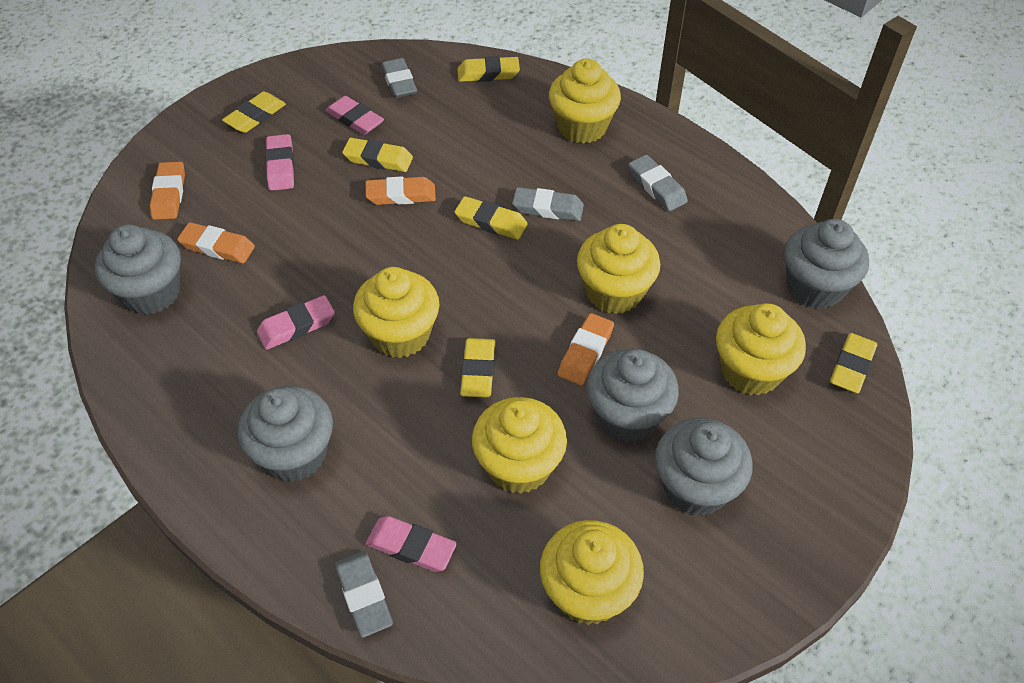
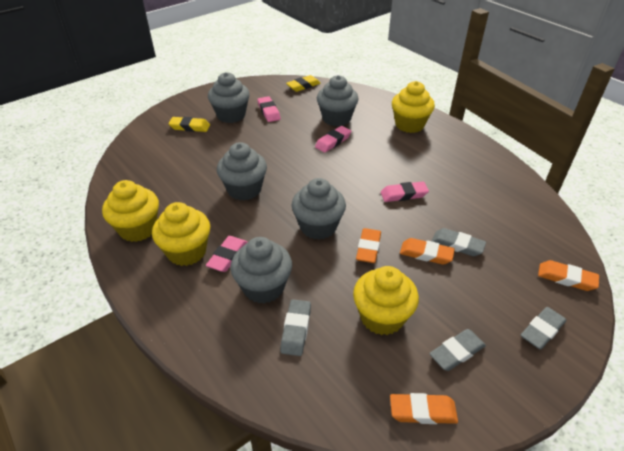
yellow cupcake: [353,267,439,358] [472,397,567,494] [540,520,644,625] [549,59,621,144] [577,224,660,314] [716,303,806,395] = 6 -> [102,180,159,242] [152,202,210,266] [353,266,419,335] [392,81,435,133] = 4
yellow eraser: [222,92,286,133] [342,138,413,172] [455,196,528,240] [458,56,520,82] [460,338,495,398] [830,333,877,393] = 6 -> [169,117,210,132] [286,75,321,92] = 2

